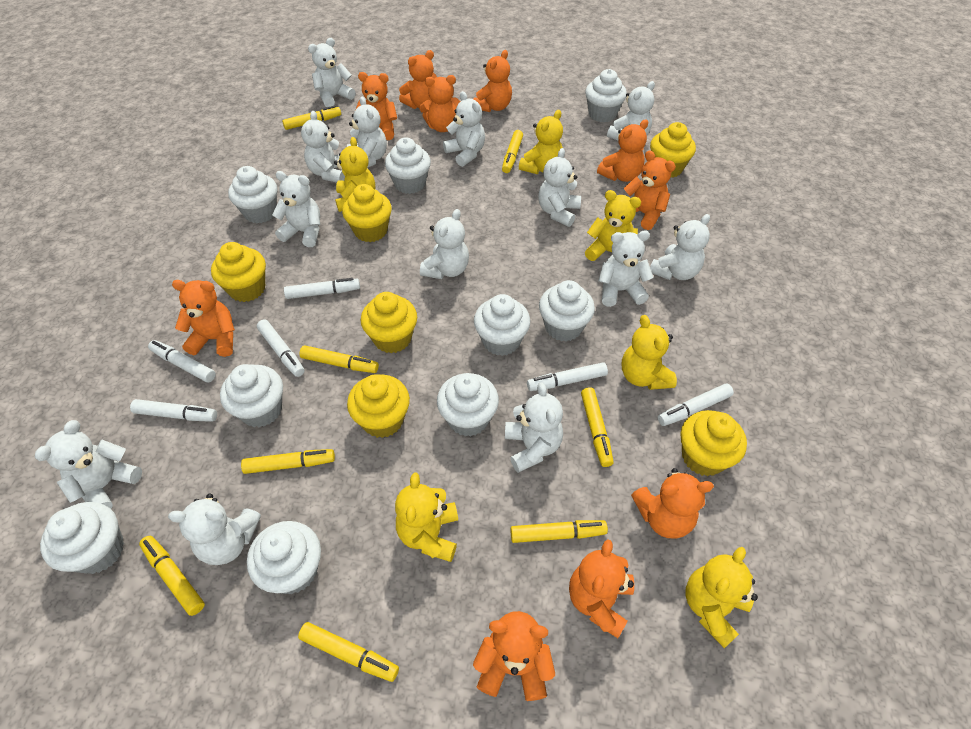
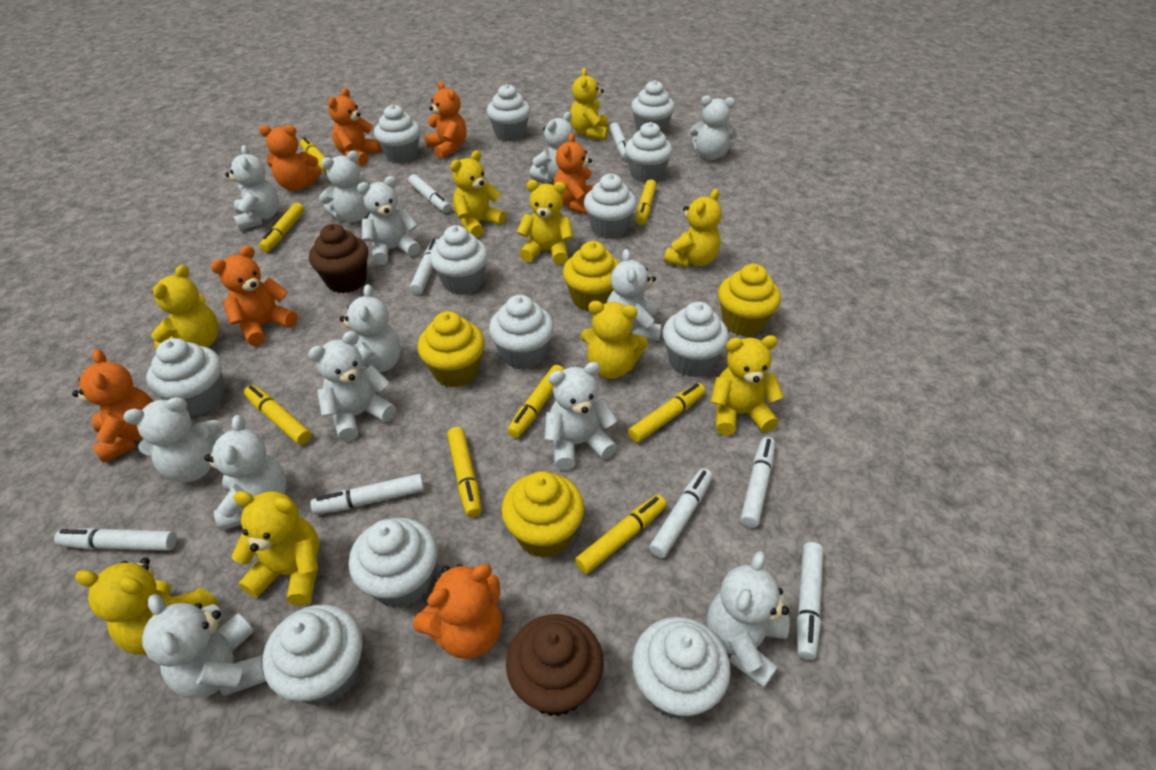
brown cupcake: none = 0 -> [309,224,369,293] [506,614,604,717] = 2
orange teddy bear: [172,280,235,357] [355,72,397,140] [399,50,437,109] [419,75,461,132] [473,611,555,701] [474,50,512,112] [569,539,634,638] [597,119,648,182] [623,150,676,230] [631,468,714,538] = 10 -> [72,349,154,463] [211,245,298,346] [259,125,321,191] [328,88,381,166] [413,564,502,659] [424,81,467,159] [553,133,594,214] = 7
white cupcake: [40,502,124,574] [220,364,283,427] [228,166,277,223] [247,521,321,594] [385,137,431,194] [437,373,499,437] [474,294,530,356] [539,280,595,341] [585,69,627,122] = 9 -> [146,338,224,416] [262,604,363,706] [349,517,437,608] [374,104,421,164] [430,225,488,295] [487,84,531,142] [489,295,554,370] [584,174,637,239] [625,122,673,183] [631,80,675,134] [632,617,731,719] [663,302,729,377] = 12
white marker: [130,399,217,422] [148,340,216,383] [257,320,305,377] [284,278,360,299] [527,362,608,391] [658,384,734,426] = 6 -> [54,528,177,551] [310,474,424,515] [408,174,451,213] [410,239,438,295] [609,122,627,160] [649,468,713,558] [740,437,775,528] [797,542,823,660] = 8
yellow cupcake: [211,242,266,302] [342,184,392,242] [347,374,410,438] [361,292,417,353] [650,122,696,178] [680,410,747,476] = 6 -> [417,311,485,387] [502,471,584,558] [563,241,619,311] [718,264,781,336] = 4
yellow teddy bear: [334,137,375,212] [395,473,458,562] [519,110,563,174] [585,190,641,261] [622,315,677,390] [685,547,758,648] = 6 -> [75,558,218,655] [151,265,219,350] [232,491,319,606] [450,150,506,238] [517,180,574,265] [570,68,608,140] [581,301,648,379] [664,189,722,268] [711,335,784,436] = 9

